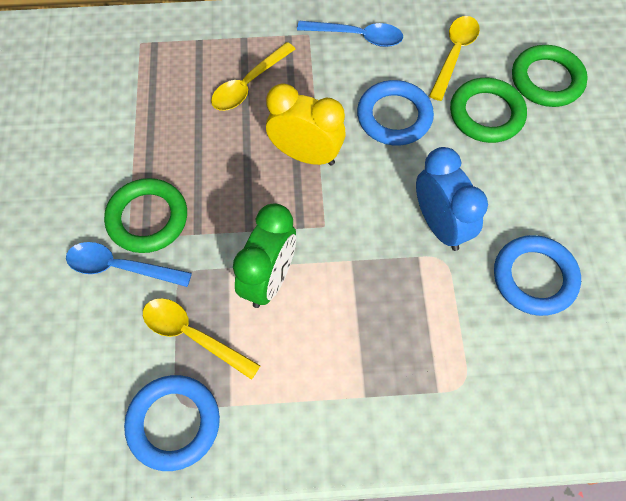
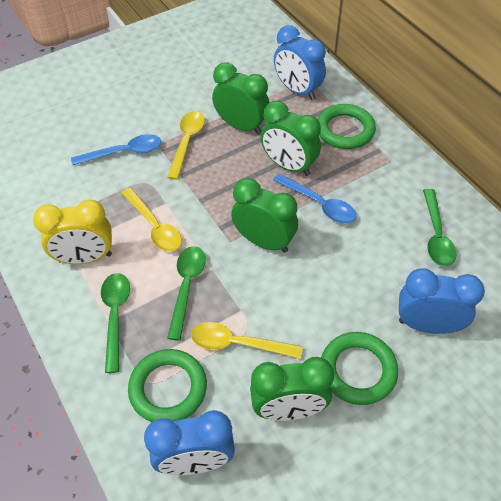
blue clock: [416,147,488,251] = 1 -> [144,410,235,475] [274,25,326,100] [399,269,485,334] = 3
blue ring: [124,375,220,471] [357,80,434,146] [494,235,581,316] = 3 -> none = 0
green clock: [233,204,296,308] = 1 -> [212,63,270,135] [231,178,298,253] [250,357,334,421] [261,101,321,176] = 4
green spoon: none = 0 -> [101,273,130,373] [167,246,206,341] [423,189,456,267] = 3

